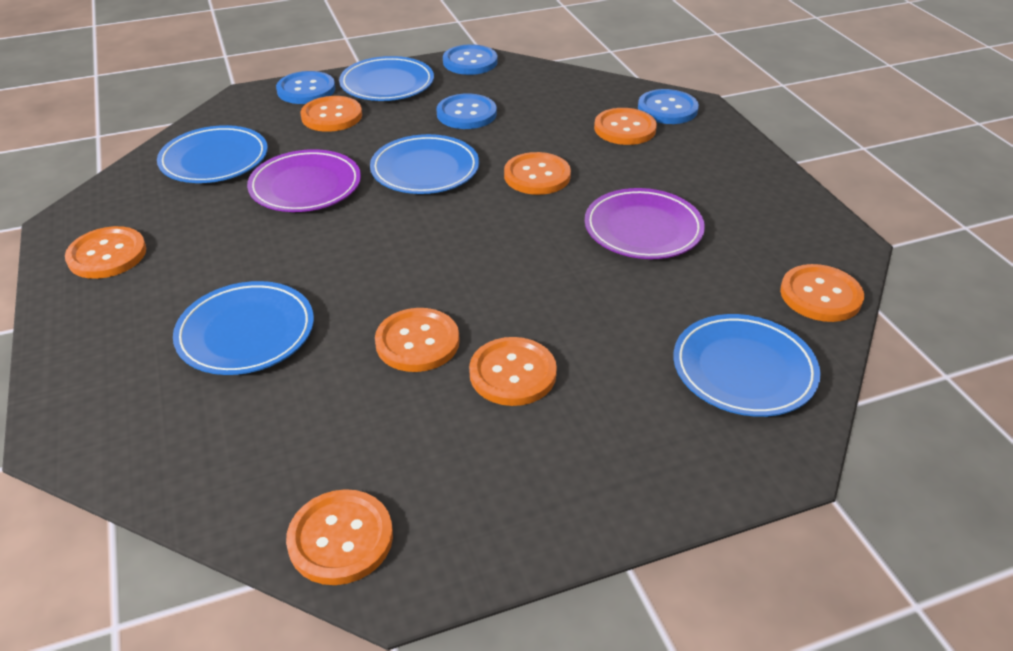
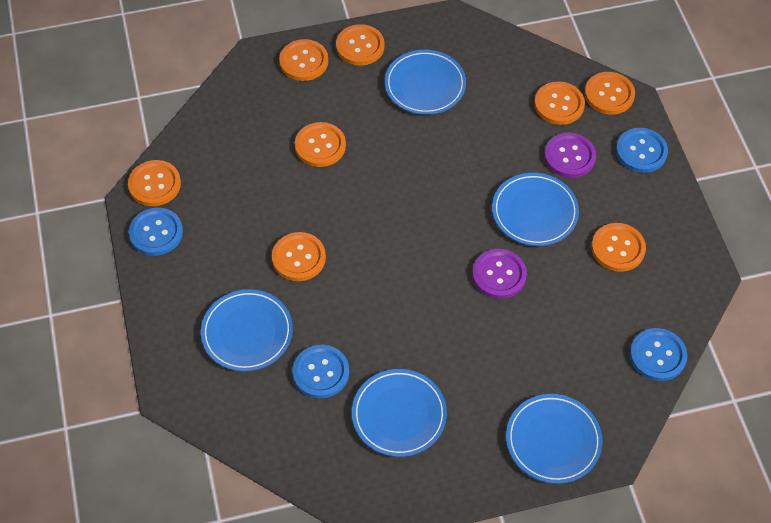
purple button: none = 0 -> [472,249,527,299] [544,133,596,178] = 2
purple plate: [247,149,361,212] [585,188,705,259] = 2 -> none = 0

